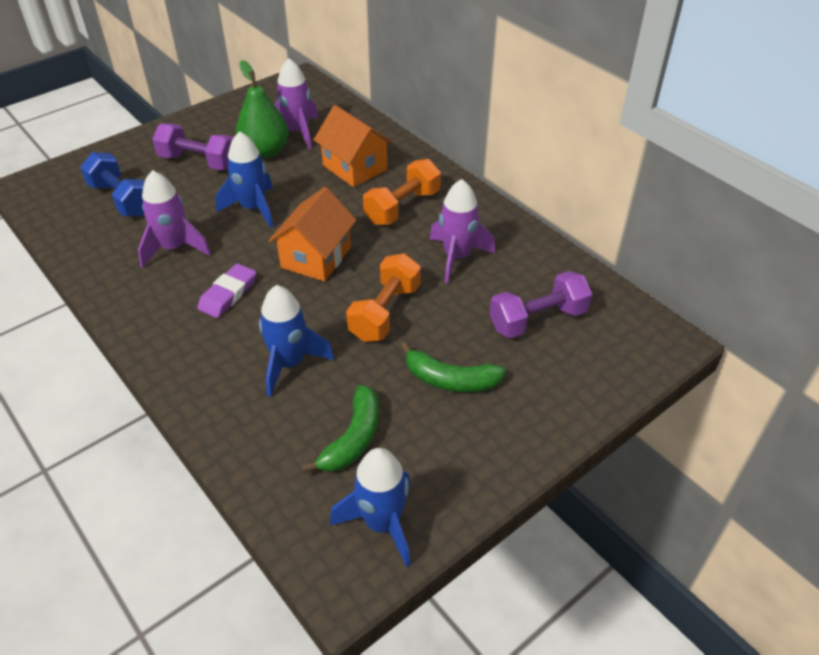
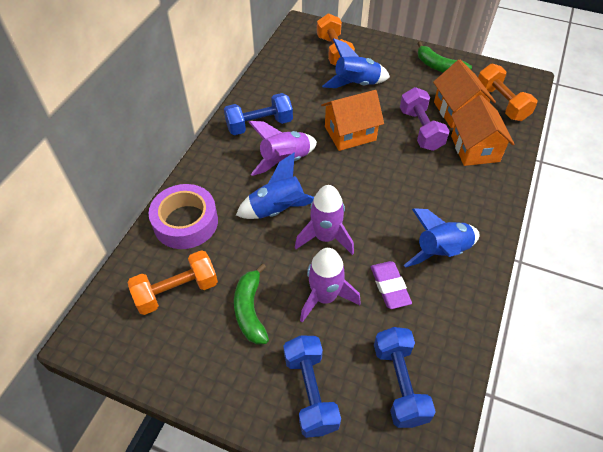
blue dumbbell: [80,152,145,216] = 1 -> [224,93,293,135] [283,335,341,438] [374,327,436,428] = 3
green pear: [236,60,289,159] = 1 -> none = 0
orange dumbbell: [346,253,421,342] [363,159,441,225] = 2 -> [127,250,218,315] [317,13,355,66] [478,64,537,121] = 3
orange house: [268,187,357,282] [314,105,394,187] = 2 -> [321,90,384,151] [433,59,496,128] [451,95,515,166] = 3
purple dumbbell: [152,123,233,170] [489,271,592,338] = 2 -> [400,87,450,151] = 1
purple tape: none = 0 -> [148,184,218,249] = 1

